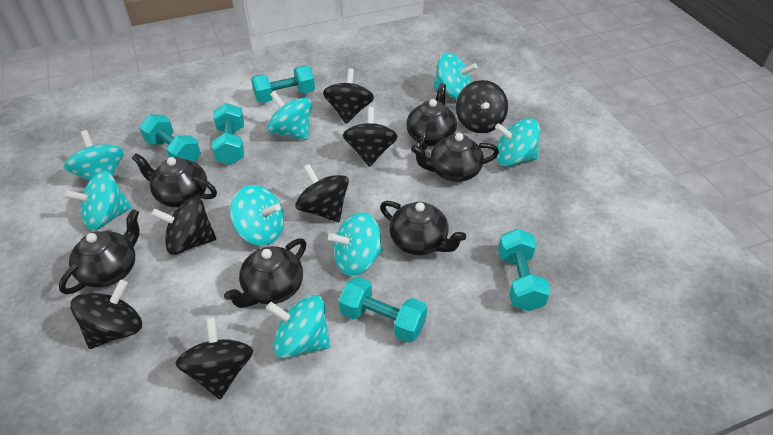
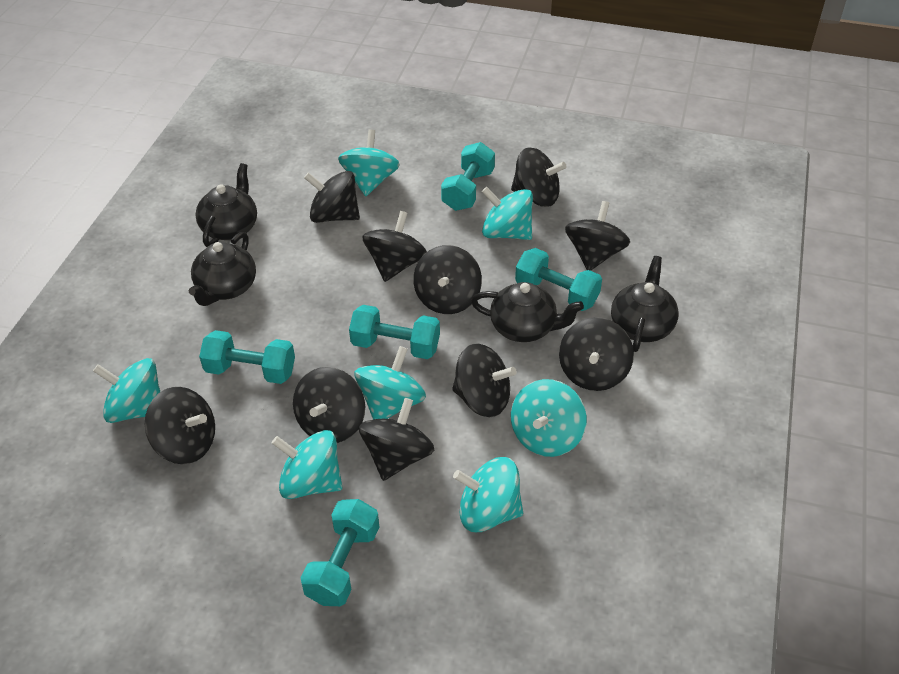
black spinning top: [70,280,142,349] [151,197,216,255] [175,317,253,399] [296,164,349,222] [323,68,374,124] [343,107,398,167] [456,80,508,133] = 7 -> [145,387,215,464] [293,367,365,443] [304,171,360,223] [359,398,434,481] [362,211,427,282] [413,245,482,314] [452,344,517,417] [511,147,567,207] [559,317,634,391] [565,201,630,271] = 10
black teapot: [59,209,140,294] [132,153,217,207] [224,238,306,308] [380,201,466,255] [406,84,457,151] [411,133,499,182] = 6 -> [188,232,256,306] [195,163,257,247] [471,282,584,342] [611,256,679,352] = 4
turquoise spinning top: [64,130,124,181] [64,171,132,230] [230,185,284,246] [266,295,330,359] [267,91,312,140] [328,212,383,276] [433,53,477,99] [495,118,540,166] = 8 -> [93,358,160,423] [272,430,342,499] [338,129,400,196] [354,346,426,420] [453,457,523,532] [482,187,533,240] [511,379,587,457] = 7

